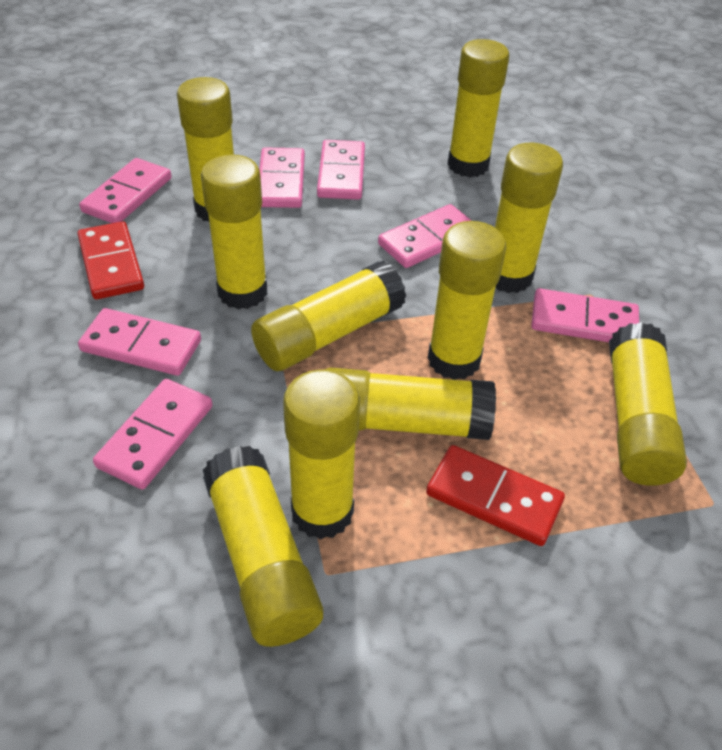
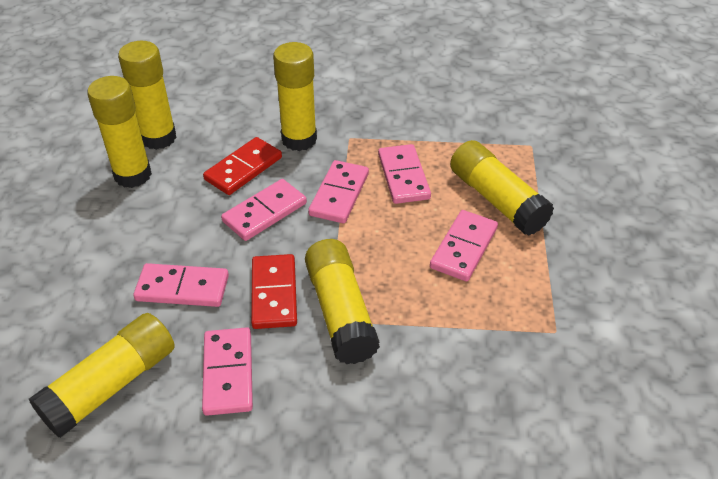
pink domino: [78,308,201,376] [79,158,172,223] [93,379,212,489] [259,147,305,208] [317,140,365,200] [378,204,472,268] [531,288,639,342] = 7 -> [133,263,229,307] [202,327,253,416] [221,179,307,241] [308,160,369,223] [378,144,431,204] [430,210,498,281] = 6
yellow glue stick: [177,77,234,222] [201,154,267,309] [203,446,323,647] [251,261,406,371] [283,369,360,540] [325,367,496,440] [428,221,506,380] [447,39,509,178] [495,143,563,293] [609,322,687,486] = 10 -> [29,313,175,438] [87,76,152,188] [118,41,177,150] [273,42,317,151] [305,239,380,364] [450,140,554,236] = 6

